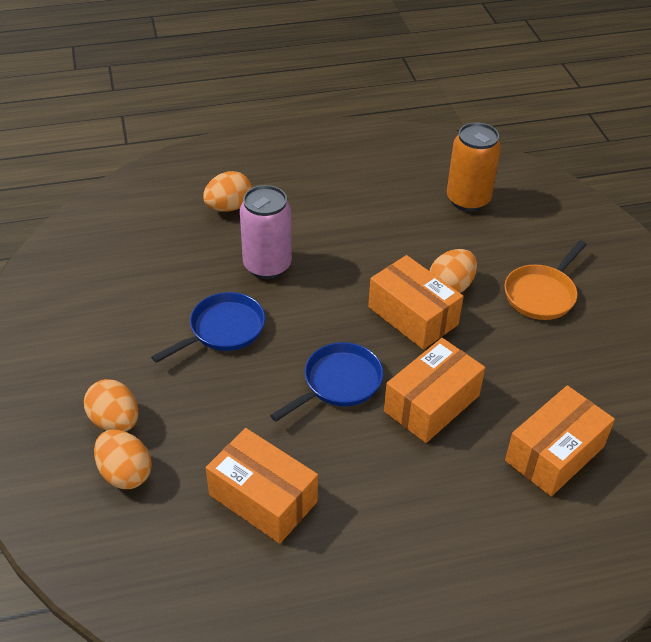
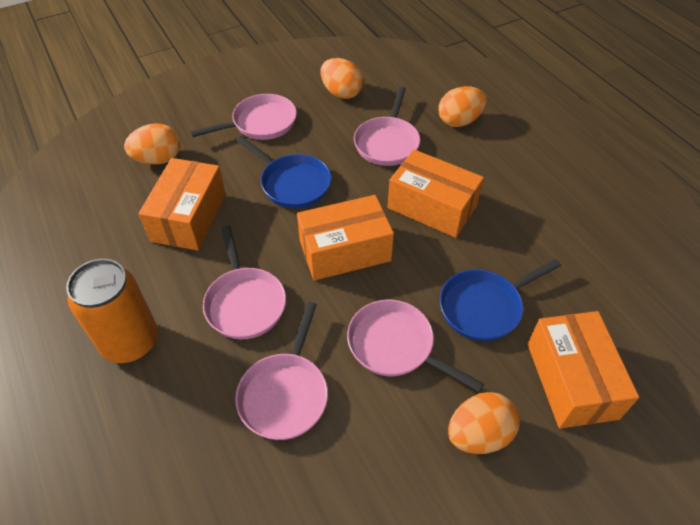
orange pan: [504,240,587,320] = 1 -> none = 0
pink can: [240,185,292,279] = 1 -> none = 0
pink pan: none = 0 -> [190,94,297,140] [203,225,286,339] [235,302,328,440] [347,300,484,392] [354,86,420,166] = 5

